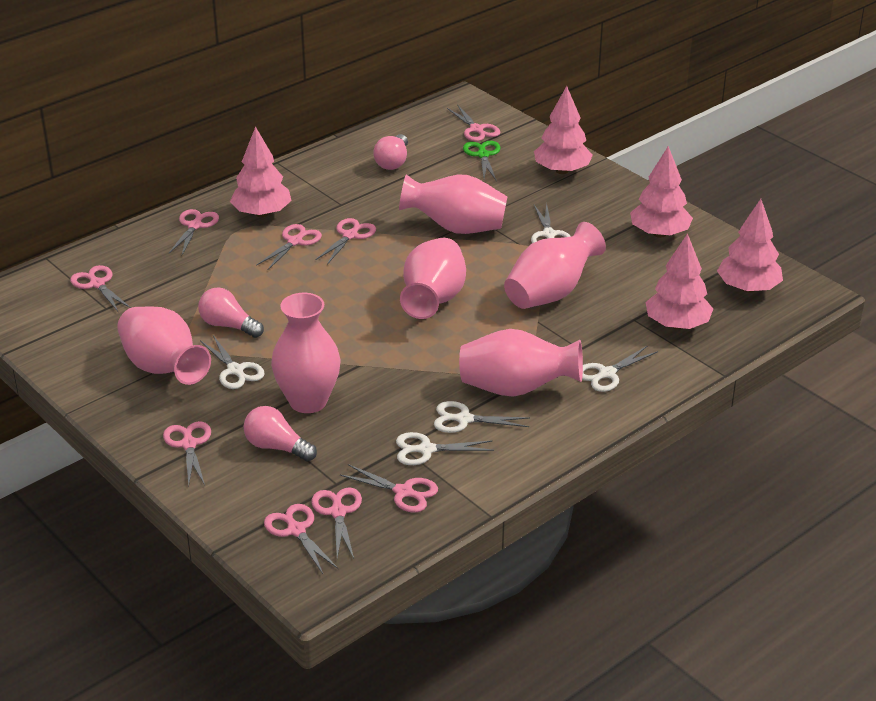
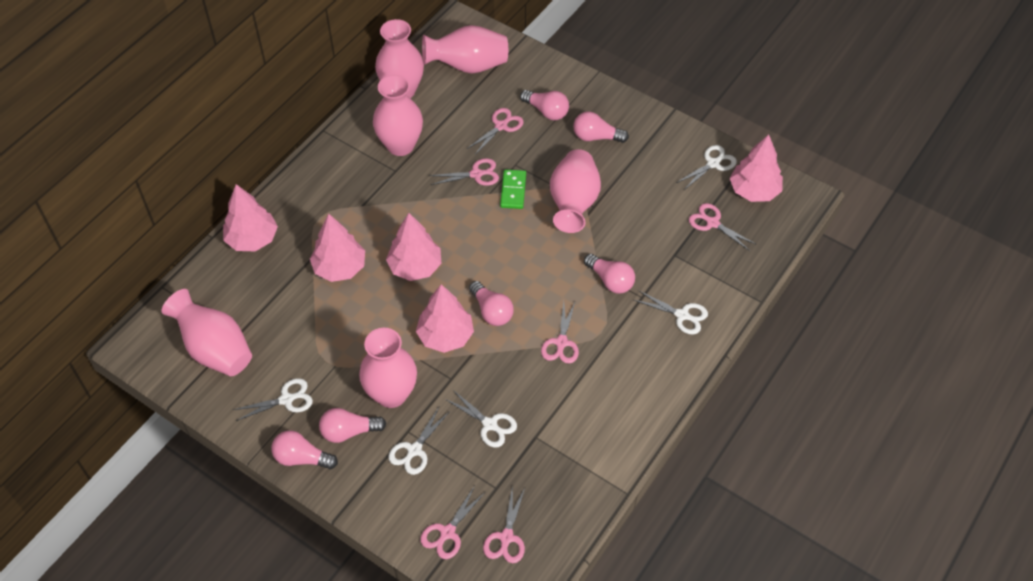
green domino: none = 0 -> [500,169,526,209] = 1
green scissors: [463,141,501,181] = 1 -> none = 0
pink light bulb: [198,287,264,338] [244,406,317,462] [373,134,408,170] = 3 -> [271,430,338,469] [319,408,386,443] [469,281,514,326] [520,90,569,120] [573,111,629,143] [584,254,635,294] = 6
pink scissors: [70,265,131,313] [163,421,211,486] [169,209,219,255] [256,224,322,270] [264,504,338,574] [312,487,362,559] [315,218,376,264] [340,464,438,513] [447,104,500,142] = 9 -> [420,486,485,559] [429,158,499,186] [467,108,524,155] [483,484,525,563] [541,300,579,364] [689,203,757,251] = 6

